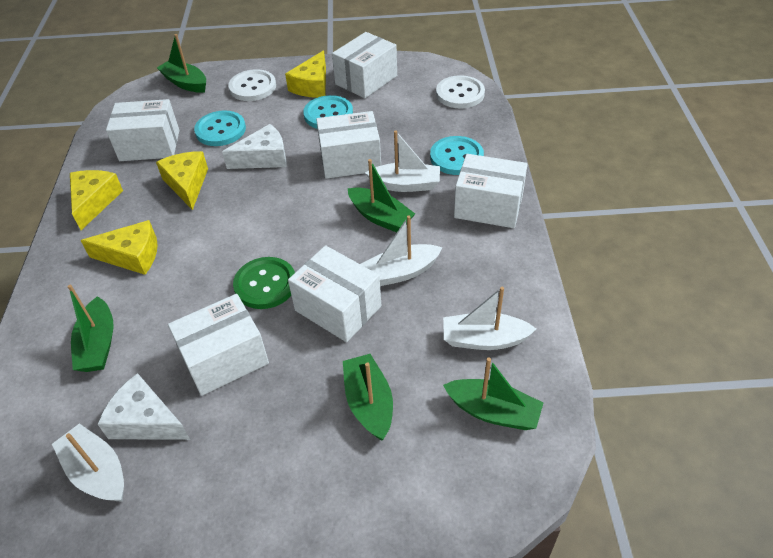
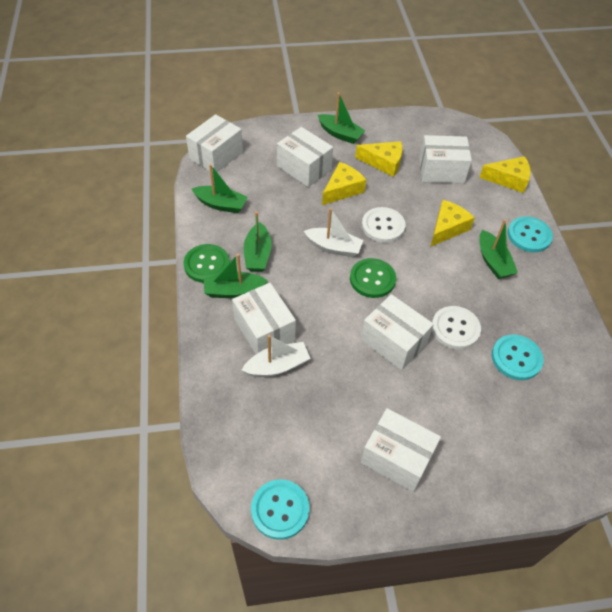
green button: [233,257,295,309] = 1 -> [183,244,230,283] [350,258,396,298] = 2
white boat: [52,423,124,502] [361,215,442,286] [365,130,440,192] [443,287,536,350] = 4 -> [242,335,311,377] [304,208,363,257] = 2
white cheese: [98,373,190,440] [222,124,287,169] = 2 -> none = 0

